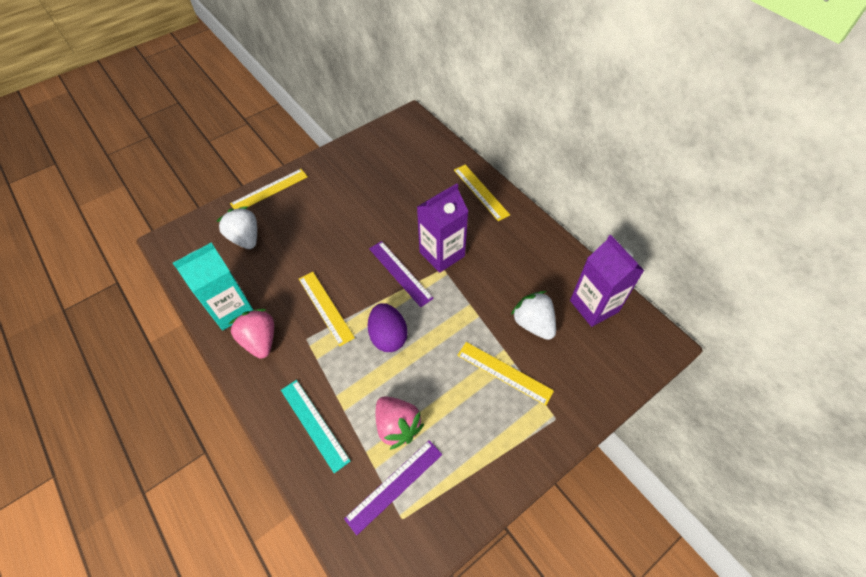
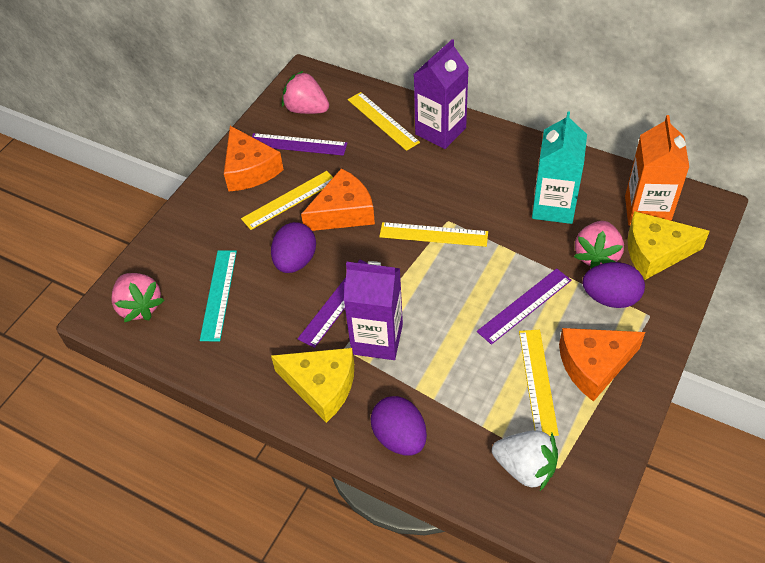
orange carton: none = 0 -> [625,115,689,226] = 1
orange cheese: none = 0 -> [224,126,284,191] [301,168,375,231] [559,328,645,402] = 3
pink strawberry: [229,309,274,359] [376,396,424,450] = 2 -> [111,273,164,322] [282,71,329,114] [574,221,624,269] = 3
purple egg: [368,303,407,352] = 1 -> [271,222,316,273] [371,396,427,456] [583,262,645,308] = 3
purple ruler: [344,440,442,535] [369,241,434,307] = 2 -> [252,133,347,156] [298,260,368,348] [477,268,571,345] = 3
white strawberry: [216,206,257,249] [511,291,556,340] = 2 -> [492,430,558,491] = 1
yellow cheese: none = 0 -> [271,348,354,423] [628,211,710,280] = 2

